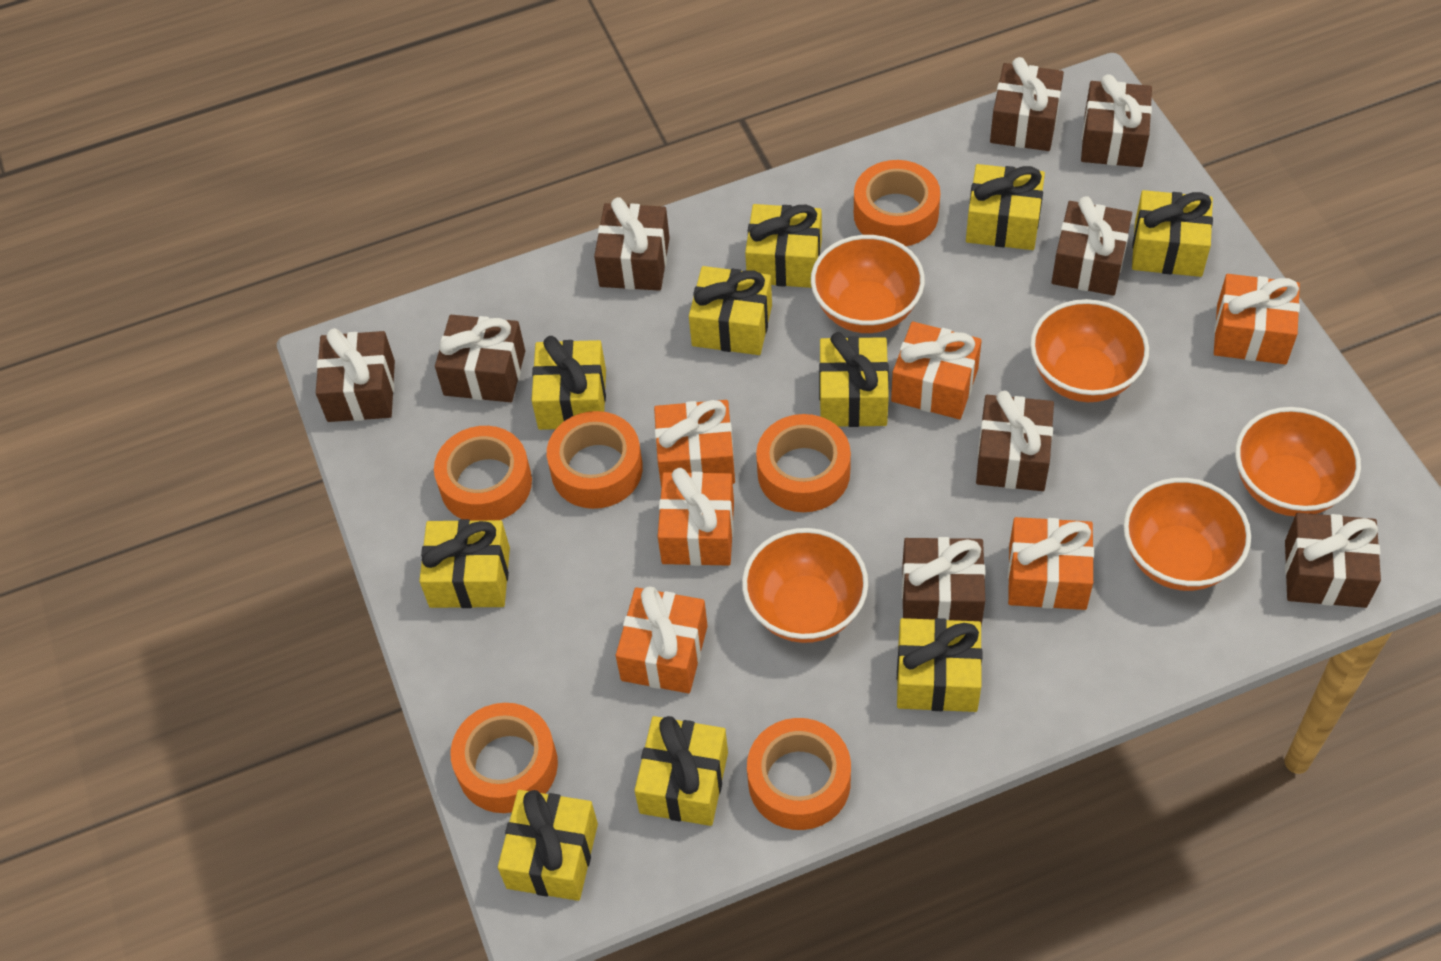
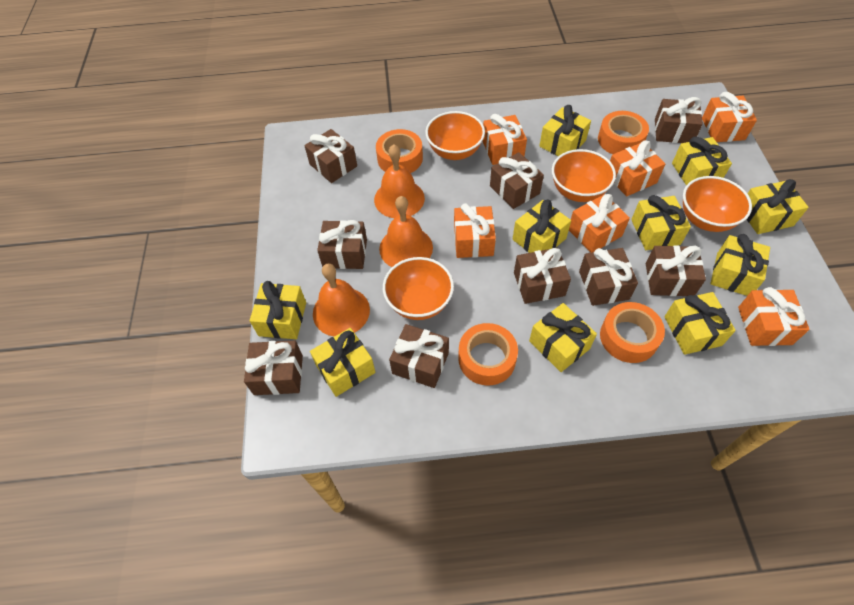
orange bell: none = 0 -> [313,264,370,337] [374,144,425,218] [379,196,433,267] = 3
orange bowl: [742,528,868,643] [811,235,925,333] [1030,299,1149,402] [1123,478,1251,591] [1235,407,1361,516] = 5 -> [383,257,454,320] [425,111,485,160] [552,149,616,202] [683,176,752,232] = 4
orange tape: [434,426,532,521] [451,703,558,813] [547,411,643,509] [747,718,851,830] [756,414,851,512] [854,160,940,246] = 6 -> [376,129,423,173] [458,323,518,386] [598,111,649,154] [600,302,665,363] = 4

